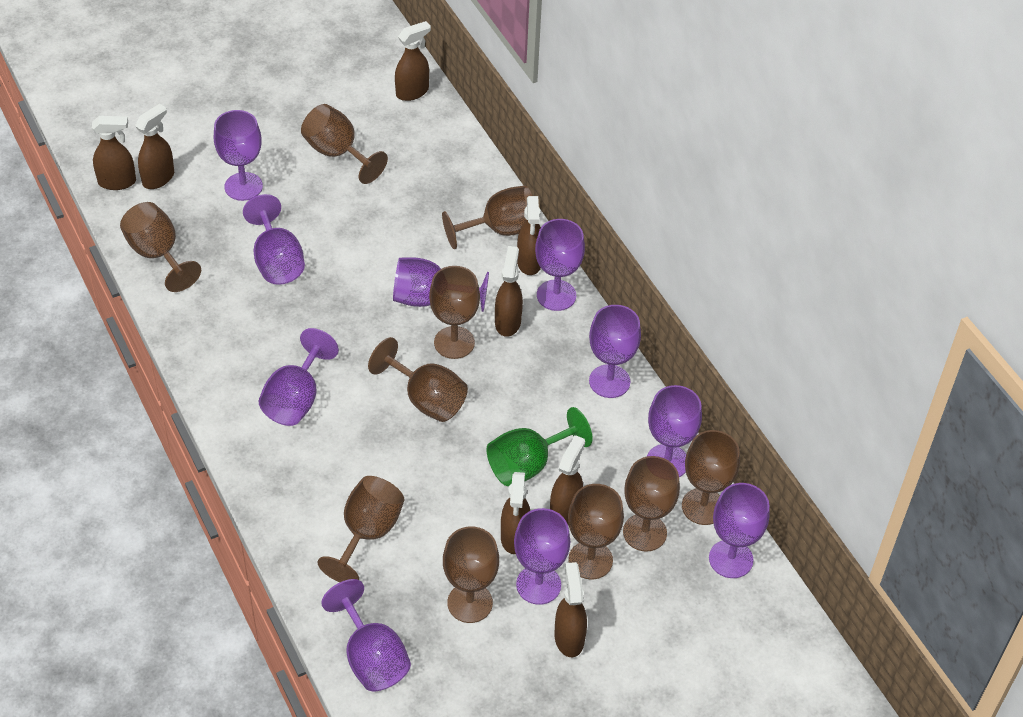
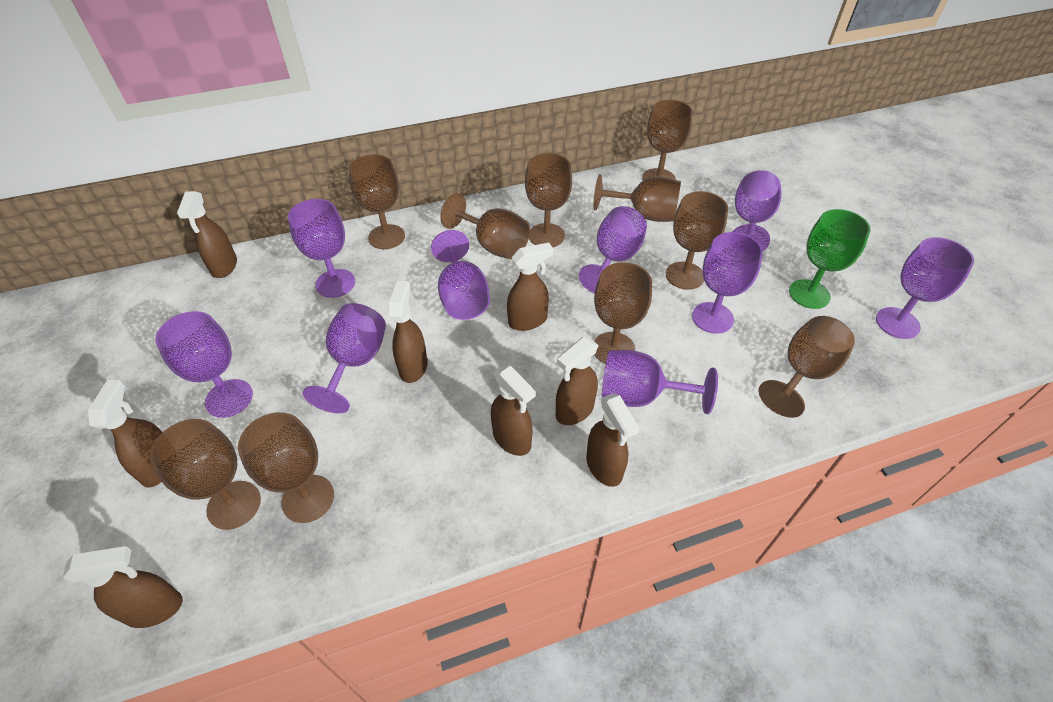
purple goblet: [214,110,263,201] [243,194,305,285] [259,328,339,426] [321,579,411,691] [393,257,489,312] [514,508,570,605] [535,219,585,311] [589,305,641,398] [647,385,702,477] [709,483,770,578] = 10 -> [156,311,253,418] [288,199,355,298] [303,303,386,413] [431,230,490,320] [579,206,647,293] [602,350,718,414] [692,232,763,334] [733,170,782,251] [876,237,974,339] = 9

